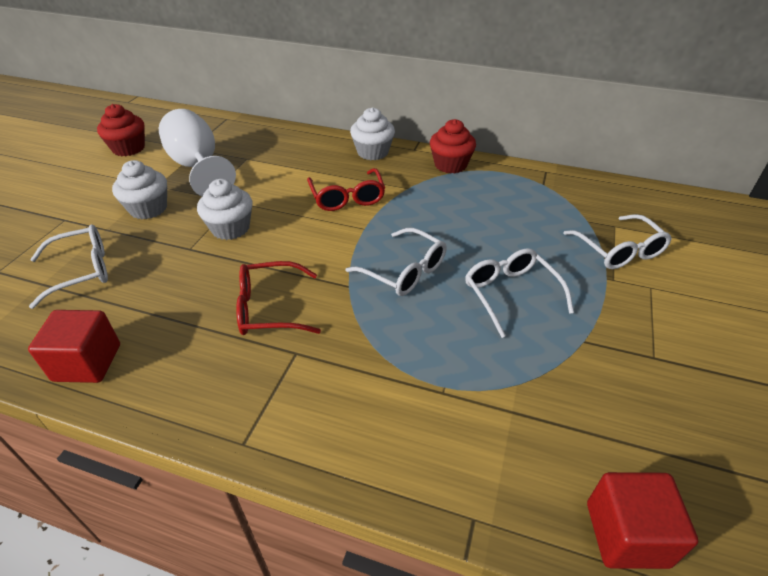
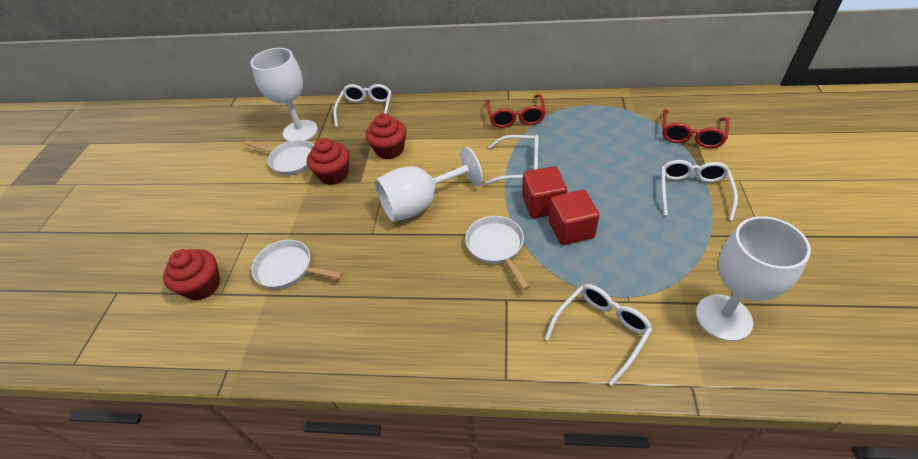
red cupcake: [97,104,145,156] [430,119,476,173] = 2 -> [163,249,220,301] [307,138,349,185] [366,113,406,159] = 3
white cupcake: [112,160,167,219] [197,179,252,240] [350,107,395,160] = 3 -> none = 0
white goblet: [159,109,236,197] = 1 -> [251,48,318,141] [375,147,483,222] [696,216,811,341] = 3
white pan: none = 0 -> [244,140,314,175] [251,240,343,289] [465,216,530,290] = 3

